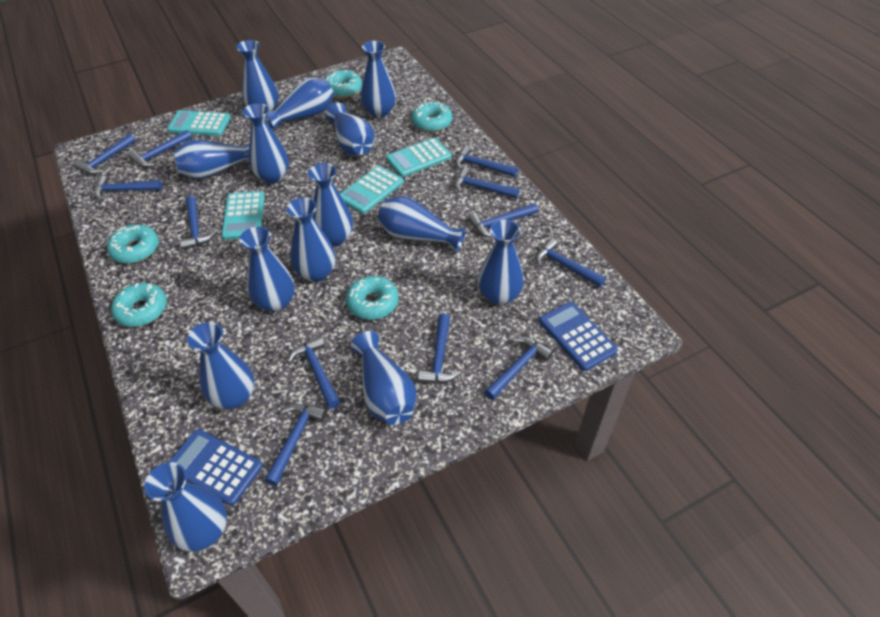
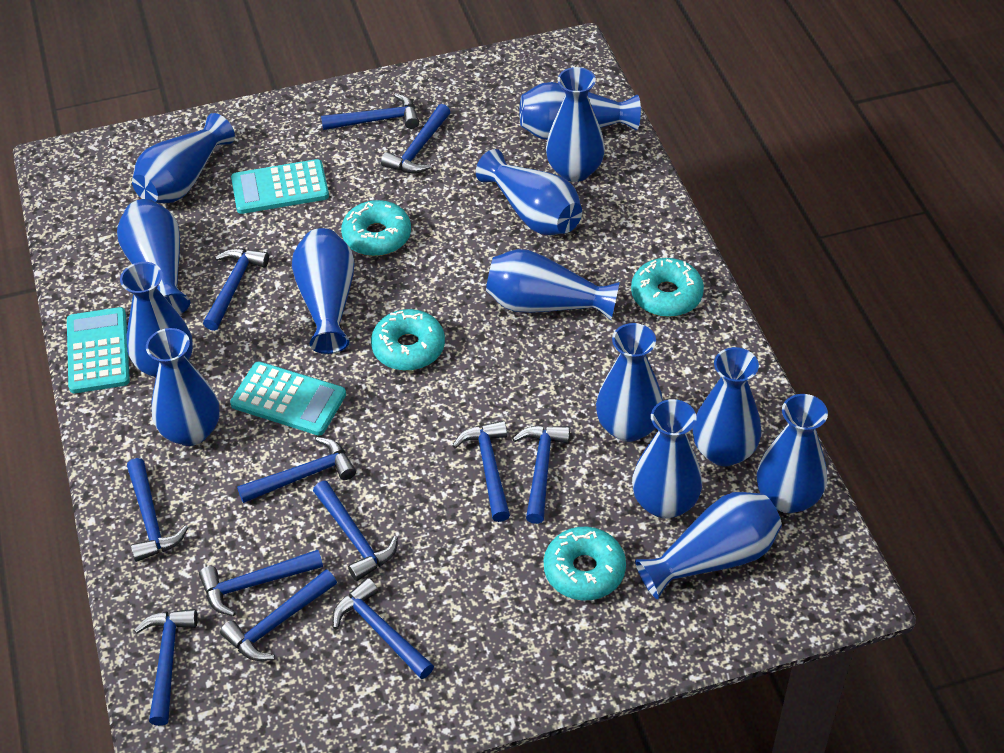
blue calculator: [169,429,263,506] [539,302,618,371] = 2 -> none = 0
turquoise calculator: [167,110,231,136] [221,191,265,240] [340,166,404,214] [386,138,452,177] = 4 -> [67,307,130,393] [230,361,346,436] [231,159,329,214] = 3
turquoise donut: [107,224,159,264] [111,283,167,327] [325,70,362,98] [346,276,399,320] [412,102,452,132] = 5 -> [341,200,411,256] [371,309,445,371] [544,527,626,600] [631,258,704,317] = 4

